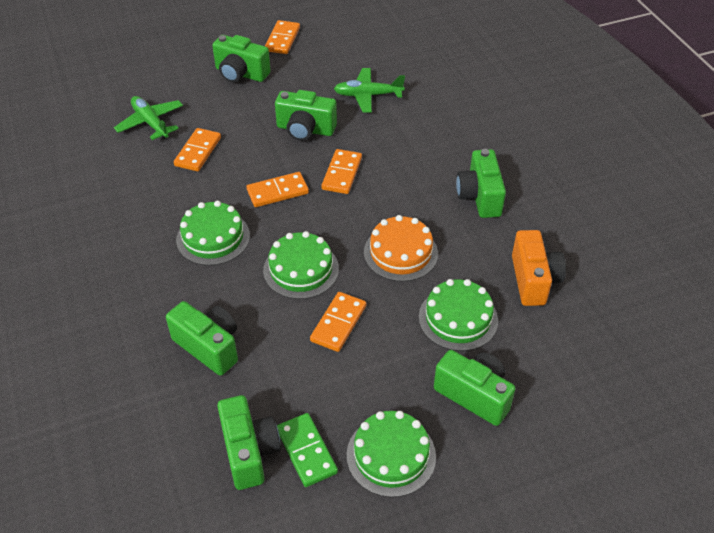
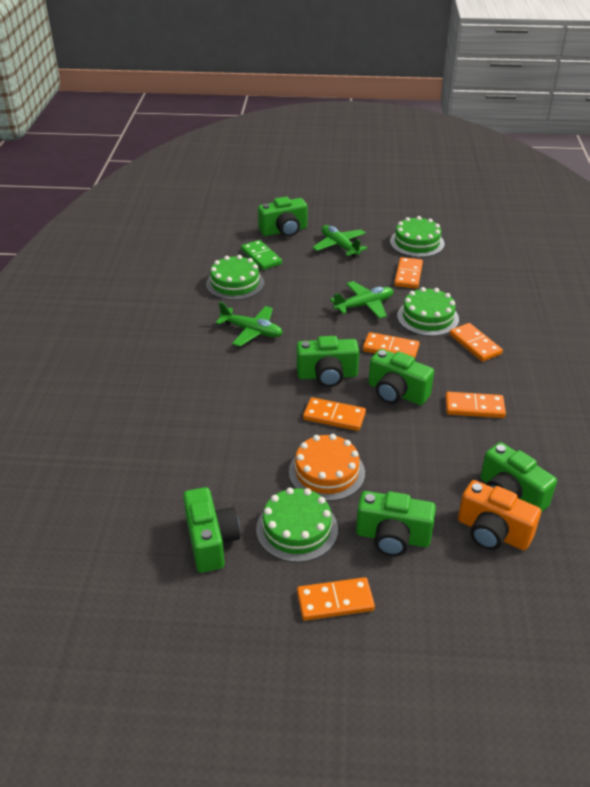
green plane: [114,96,183,140] [334,68,405,112] = 2 -> [216,302,283,347] [312,225,368,257] [330,281,393,319] = 3
orange domino: [174,128,221,171] [246,172,309,207] [265,20,300,54] [310,292,366,352] [322,149,362,194] = 5 -> [297,577,375,621] [303,397,366,431] [363,332,420,358] [394,257,423,289] [445,392,506,418] [449,323,503,362] = 6

